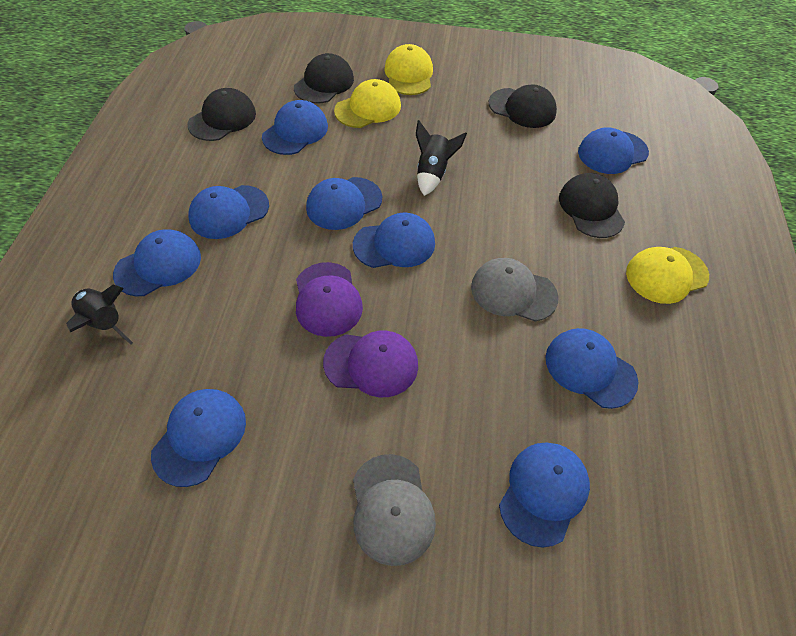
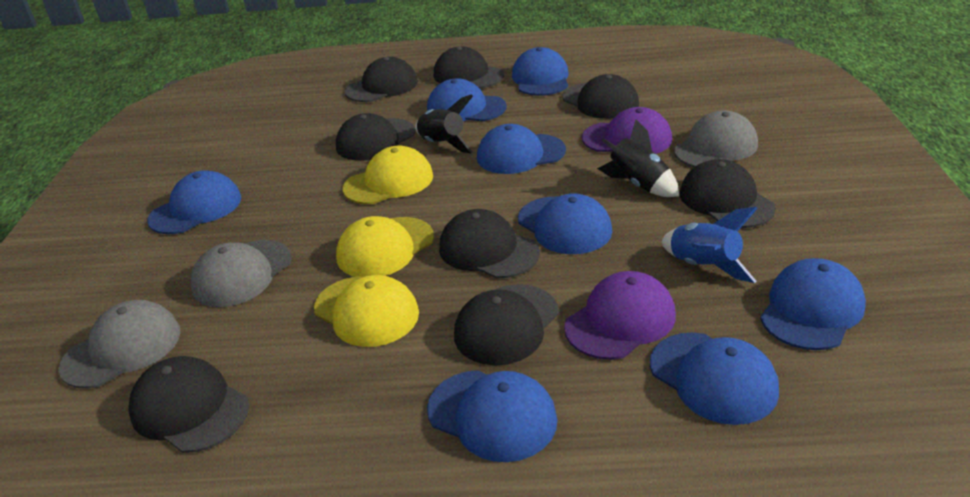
black cap: [188,88,256,141] [294,53,354,104] [489,84,557,128] [559,173,625,238] = 4 -> [128,356,249,453] [336,113,415,160] [344,57,418,102] [434,46,504,89] [439,209,540,279] [454,284,559,365] [562,74,639,119] [680,159,776,228] = 8
blue cap: [113,229,201,296] [151,389,246,487] [188,185,269,239] [262,100,328,155] [306,177,382,230] [353,213,435,268] [499,442,590,548] [545,328,638,409] [578,127,649,174] = 9 -> [147,170,241,234] [427,79,507,121] [427,370,557,462] [477,124,566,174] [512,47,568,96] [518,193,613,254] [650,332,779,425] [760,258,866,350] = 8
blue rocket: none = 0 -> [661,207,758,283] = 1
grey cap: [353,454,436,566] [471,258,559,322] = 2 -> [59,300,181,389] [190,240,292,307] [674,111,758,167] = 3

